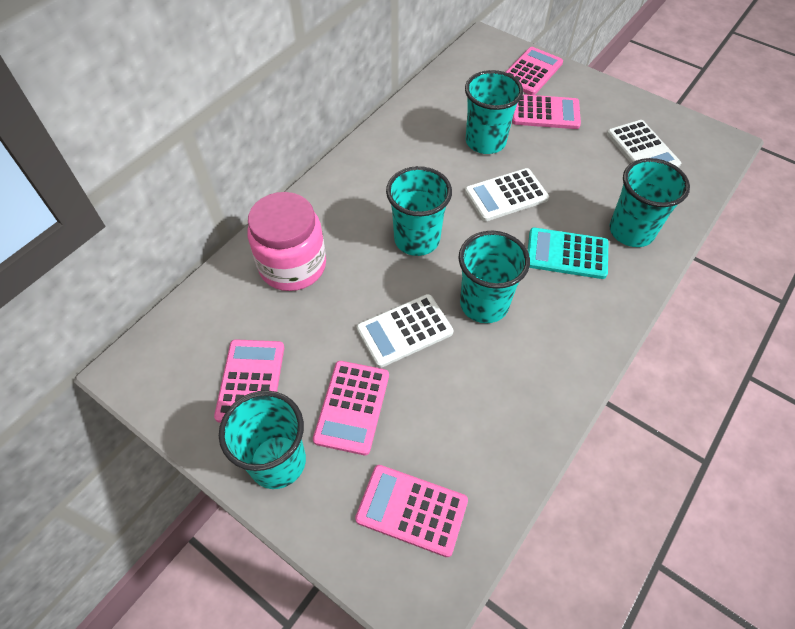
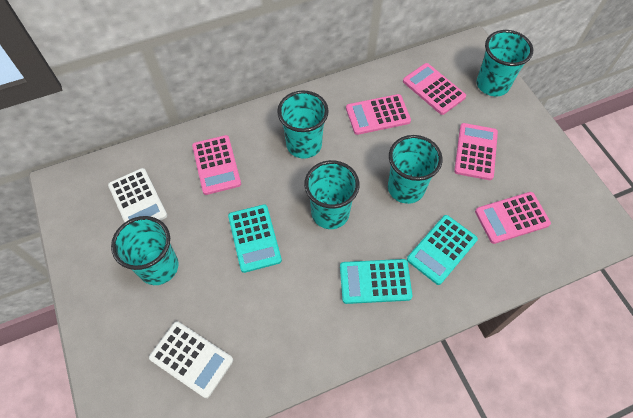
pink jar: [248,192,326,291] = 1 -> none = 0
turquoise calculator: [528,228,608,279] = 1 -> [228,204,282,273] [340,259,413,304] [407,215,478,285] = 3
white calculator: [357,294,453,368] [465,168,549,221] [607,120,681,168] = 3 -> [108,168,167,222] [149,321,233,398] = 2

